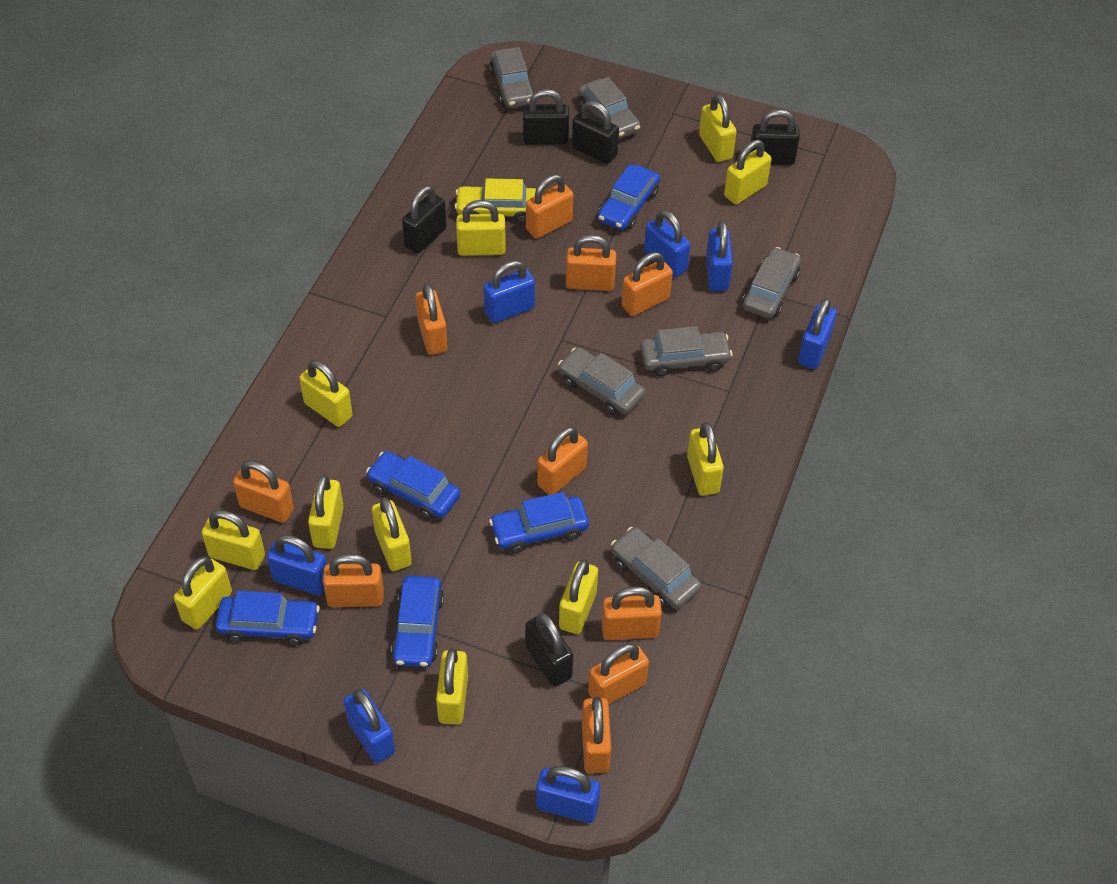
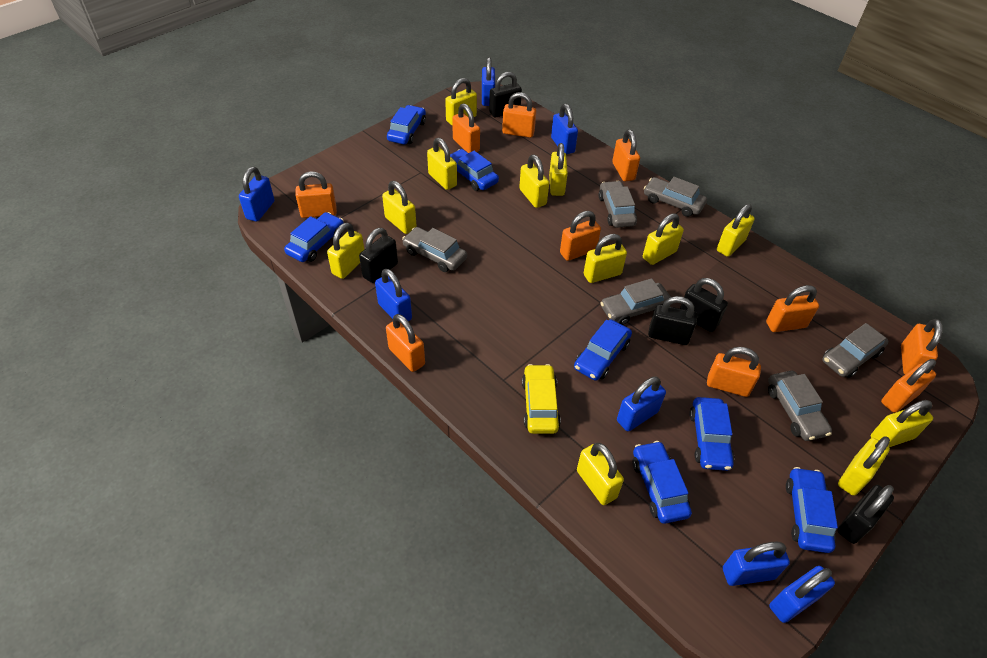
blue car: [215,591,320,645] [366,451,461,520] [391,576,444,667] [489,492,589,553] [598,164,660,230] = 5 -> [284,212,344,262] [387,105,426,144] [450,149,499,191] [574,320,632,381] [632,441,692,524] [689,397,734,471] [786,467,838,553] = 7
yellow padlock: [174,556,232,630] [202,510,265,570] [299,360,353,427] [308,475,344,549] [372,497,412,571] [436,648,468,725] [456,200,506,256] [559,559,598,634] [687,422,724,496] [699,94,737,162] [724,140,772,204] = 11 -> [327,223,364,279] [382,181,417,234] [427,138,457,190] [445,78,477,126] [519,155,549,208] [549,143,568,196] [577,443,624,505] [584,234,627,283] [643,213,684,265] [717,204,755,257] [838,437,890,496] [871,400,933,447] = 12

